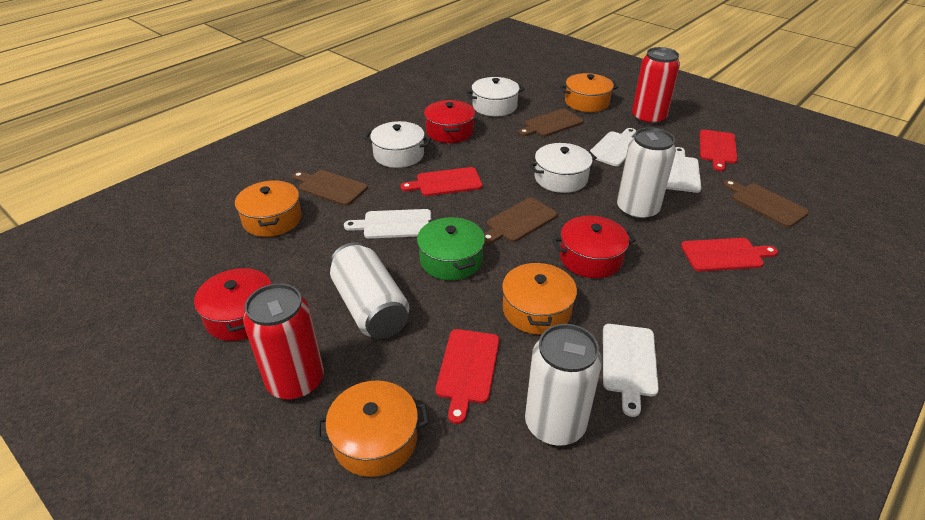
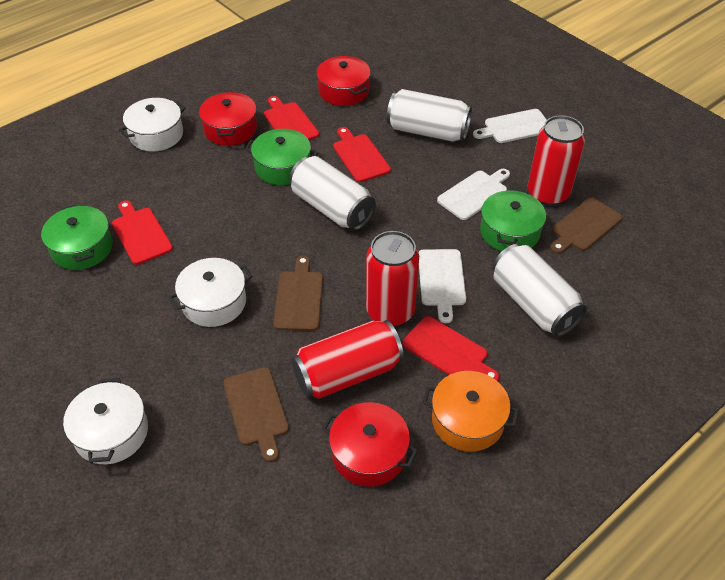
brown cutting board: [292,170,368,206] [484,197,557,244] [518,109,583,137] [723,180,809,227] = 4 -> [223,367,289,462] [273,256,323,331] [550,198,622,254] = 3
green pot: [417,217,485,280] = 1 -> [41,205,113,270] [245,129,318,185] [480,189,546,251] = 3
orange pot: [235,180,302,237] [316,381,429,477] [502,261,577,335] [560,73,618,112] = 4 -> [422,371,519,452] = 1
red can: [243,283,324,400] [632,47,680,126] = 2 -> [292,320,404,399] [366,231,419,327] [528,115,585,206] = 3
white cutting board: [344,209,431,239] [590,128,636,166] [603,324,659,417] [666,147,701,193] = 4 -> [419,249,466,323] [437,169,510,220] [473,109,547,143] = 3

